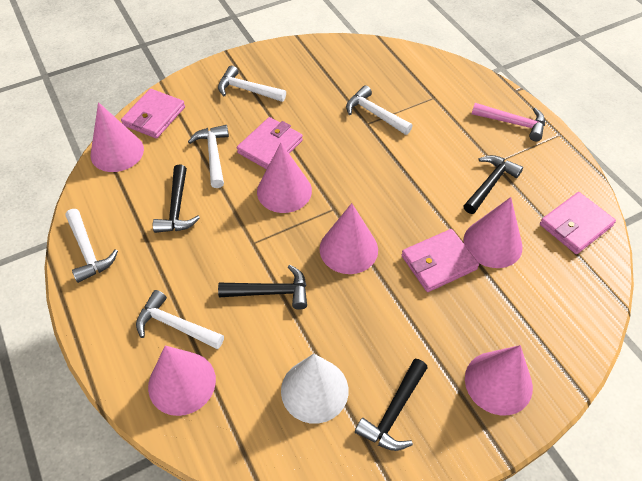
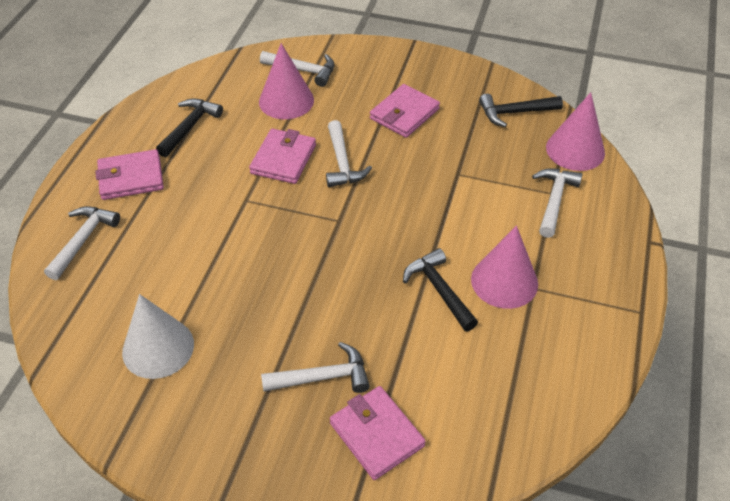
black hammer: [153,165,200,233] [218,265,307,309] [355,359,428,451] [464,155,523,214] = 4 -> [156,99,223,157] [403,248,478,331] [479,94,563,127] = 3
pink cone: [91,102,144,172] [148,345,216,416] [257,143,312,213] [319,203,378,274] [464,197,523,268] [465,345,533,415] = 6 -> [259,43,314,119] [471,225,538,309] [546,92,605,171] = 3
pink hammer: [472,103,545,141] = 1 -> none = 0

